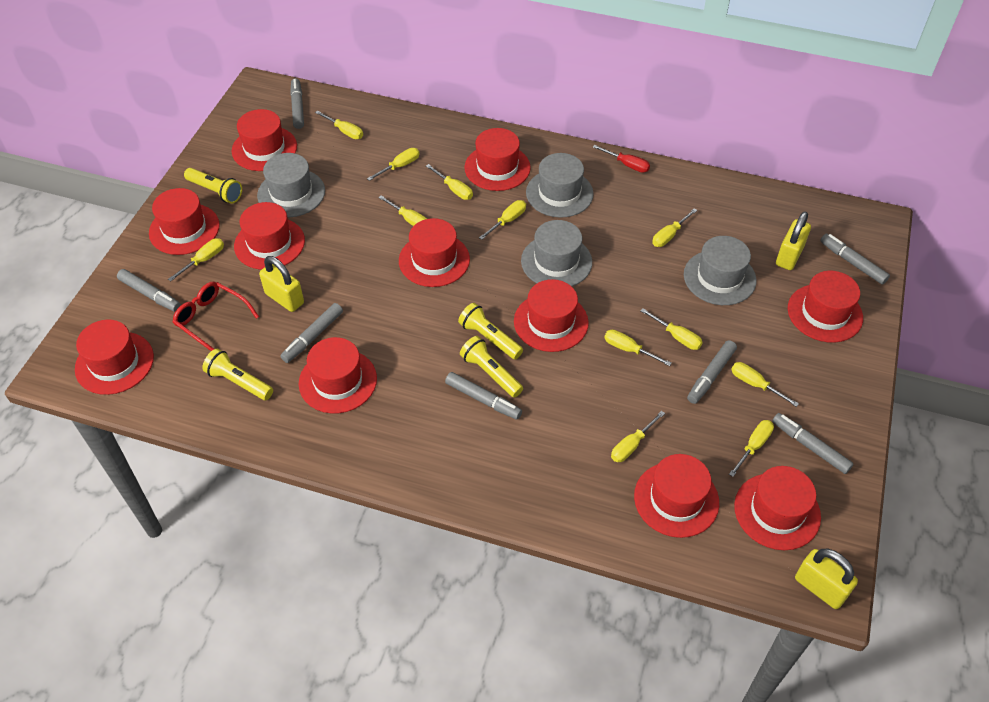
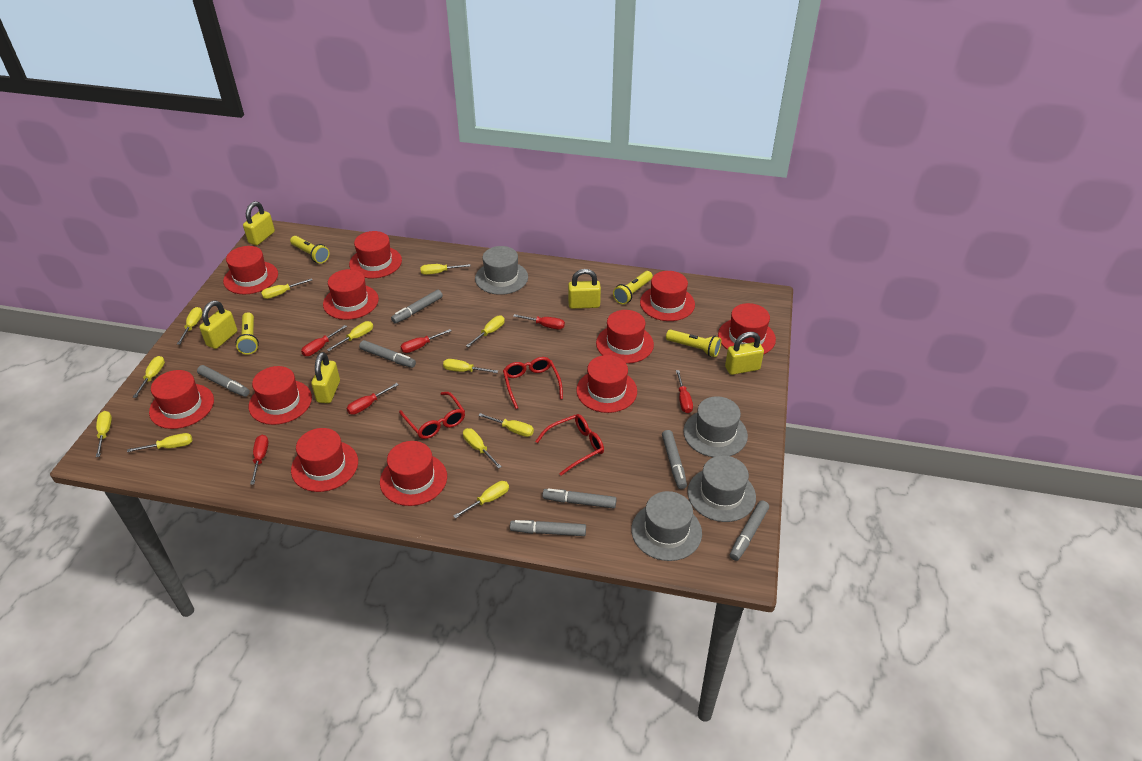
red glasses: [173,282,259,351] = 1 -> [399,392,465,439] [503,357,563,409] [535,414,604,476] = 3
red screwdriver: [593,145,650,173] = 1 -> [250,435,269,485] [301,325,347,356] [347,383,399,415] [400,329,451,353] [513,314,565,329] [676,370,693,413] = 6
yellow padlock: [259,256,304,312] [776,212,811,270] [795,549,858,609] = 3 -> [199,301,237,349] [243,201,275,245] [311,352,340,403] [568,269,601,309] [725,332,764,375] = 5

